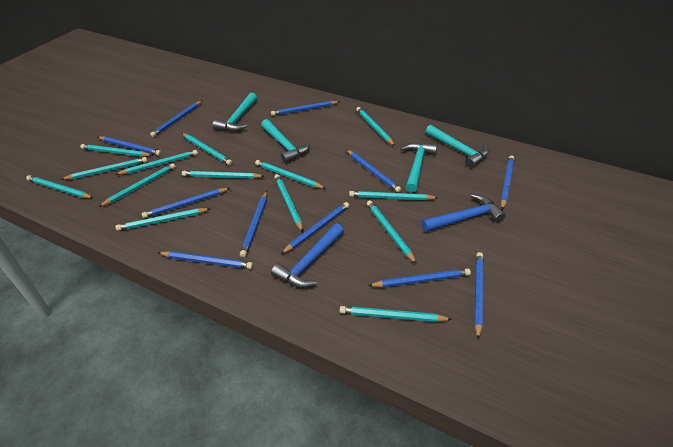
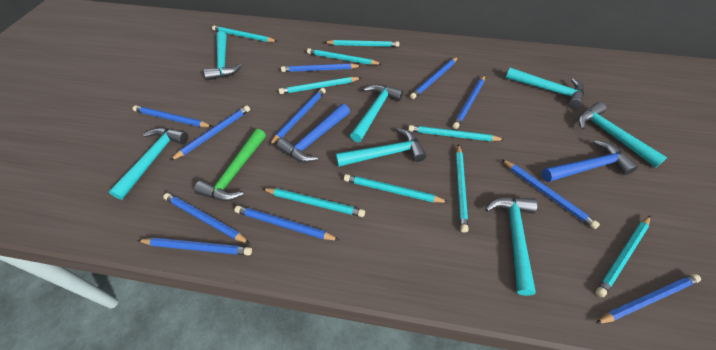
green hammer: none = 0 -> [194,129,266,201] = 1
turquoise hammer: [213,93,257,132] [261,119,310,163] [400,142,437,193] [425,125,489,168] = 4 -> [108,128,188,200] [204,31,242,80] [336,128,426,167] [350,84,403,142] [485,197,537,296] [506,68,584,109] [578,102,667,168] = 7
turquoise pencil: [26,175,93,198] [61,157,148,180] [80,144,153,157] [99,163,176,207] [115,150,198,175] [115,208,210,231] [182,133,232,165] [182,171,264,179] [255,160,326,189] [274,174,303,232] [340,306,452,322] [349,191,438,200] [356,107,395,146] [367,200,417,264] = 14 -> [212,26,278,42] [263,188,365,217] [279,77,361,94] [307,48,381,65] [324,40,399,47] [344,174,448,203] [408,125,505,141] [456,144,469,232] [596,216,650,297] = 9

